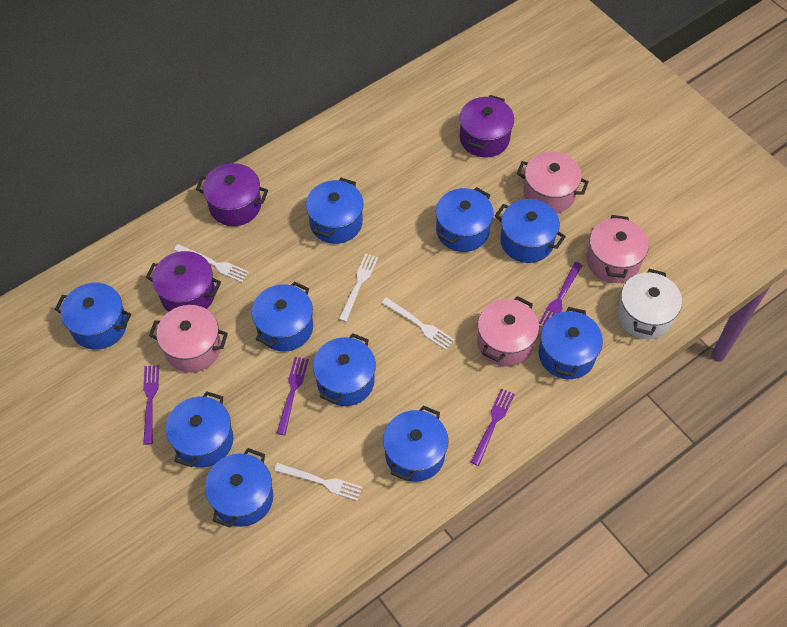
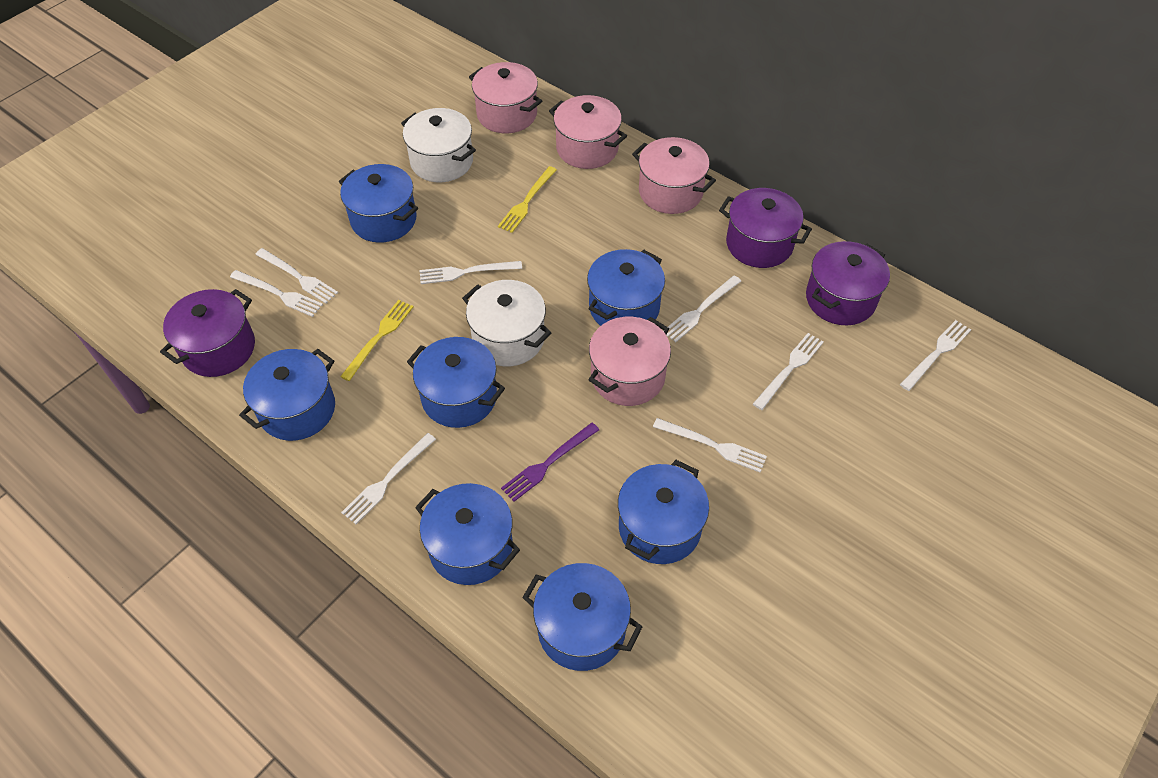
blue pot: [55,283,131,350] [166,391,233,467] [205,448,273,528] [252,281,313,351] [306,178,364,244] [313,333,376,406] [383,406,448,482] [436,187,494,252] [495,199,566,263] [539,307,603,379] = 10 -> [239,349,335,441] [339,164,418,243] [407,337,505,428] [415,483,520,585] [522,563,642,671] [587,249,665,326] [618,460,709,564] = 7
purple fork: [143,365,159,445] [277,357,309,435] [471,388,515,466] [539,262,582,325] = 4 -> [501,423,599,502] = 1
white fork: [174,244,249,282] [274,463,363,501] [339,254,378,322] [382,297,454,350] = 4 -> [230,270,323,317] [255,248,338,304] [341,433,436,524] [420,261,522,284] [653,418,767,472] [663,275,741,343] [753,333,823,410] [900,320,971,391] = 8
white pot: [617,269,682,339] = 1 -> [401,108,476,182] [462,280,551,366] = 2
yellow fork: none = 0 -> [340,300,413,381] [498,166,557,233] = 2

